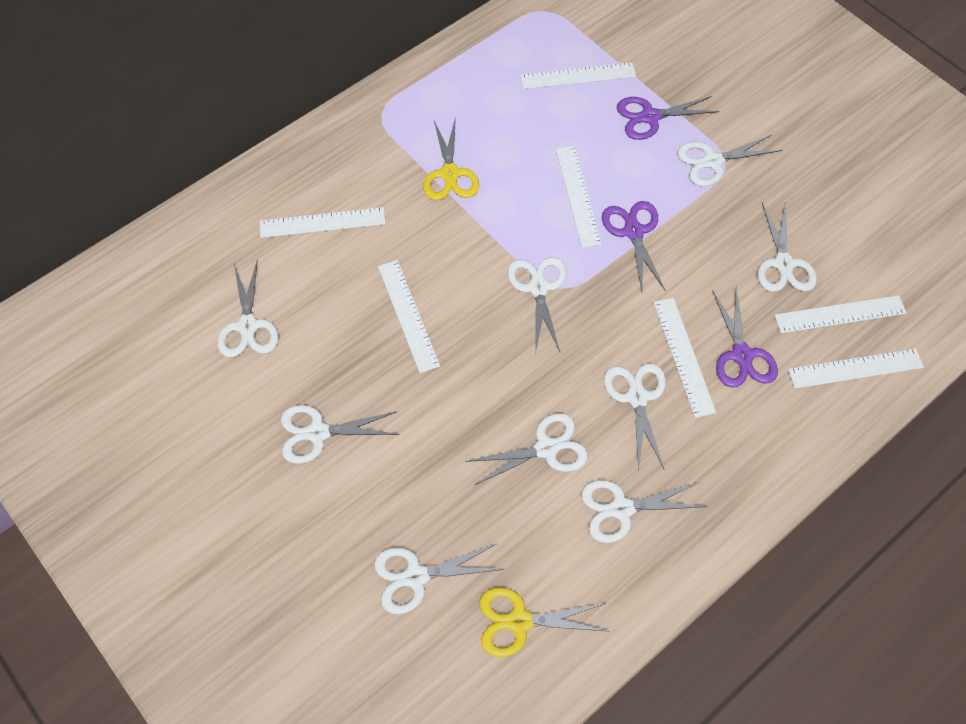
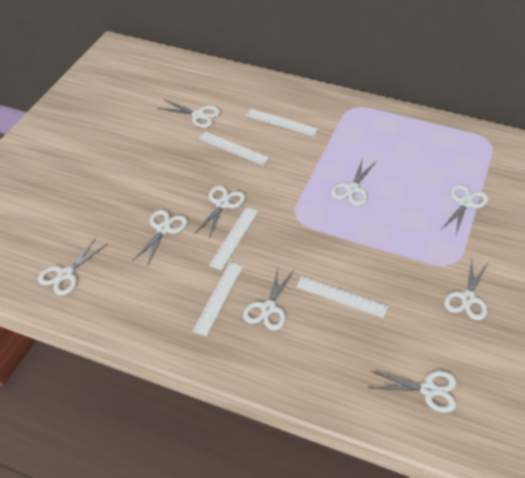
purple scissors: [602,201,665,291] [617,96,720,140] [712,287,778,388] = 3 -> none = 0
white ruler: [260,207,386,238] [378,260,440,373] [520,62,636,89] [556,146,602,248] [653,298,716,418] [774,295,906,333] [788,348,924,389] = 7 -> [192,262,243,336] [199,132,270,165] [209,207,258,270] [246,109,318,136] [296,276,388,318] = 5
yellow scissors: [423,116,479,200] [480,587,607,657] = 2 -> none = 0

